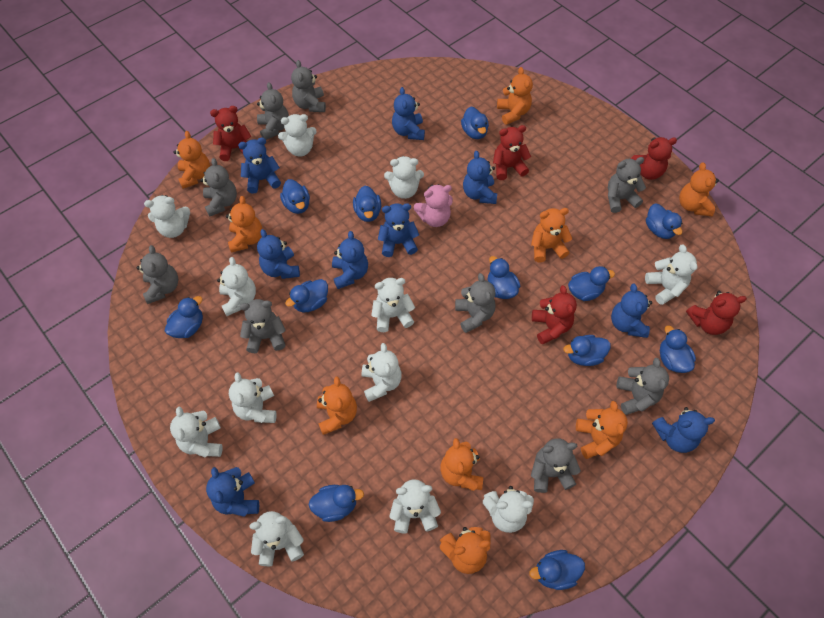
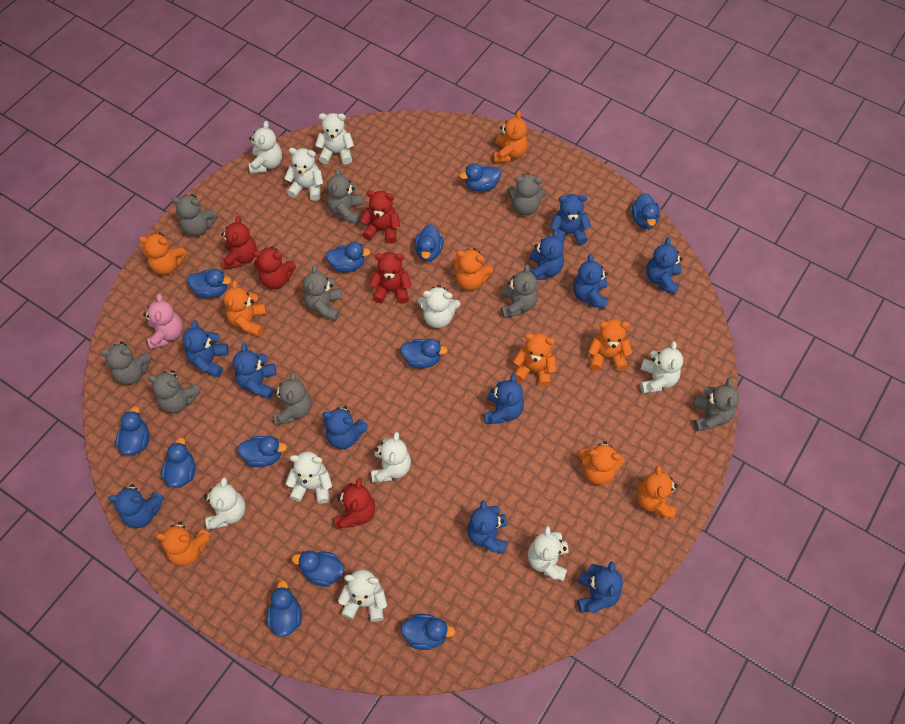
blue teddy bear: [206,467,259,517] [238,137,281,193] [257,229,300,279] [332,231,368,289] [378,203,419,257] [392,87,425,140] [463,151,497,204] [611,284,652,338] [652,407,715,453] = 9 -> [108,484,164,528] [182,320,229,378] [233,343,276,399] [322,406,368,449] [467,500,507,554] [484,374,524,424] [529,230,564,280] [550,194,591,245] [573,254,608,309] [578,562,623,613] [646,237,683,295] = 11
white teddy bear: [144,195,190,238] [170,406,222,457] [217,257,256,316] [229,372,277,423] [249,511,304,566] [278,114,317,157] [362,343,402,402] [371,278,415,332] [384,156,424,199] [390,479,441,534] [483,486,534,533] [645,244,698,305] = 12 -> [204,477,246,530] [249,121,282,174] [284,148,324,201] [286,451,332,504] [315,113,354,164] [338,570,387,622] [371,432,411,482] [418,285,460,328] [528,526,568,581] [640,341,683,394] = 10

